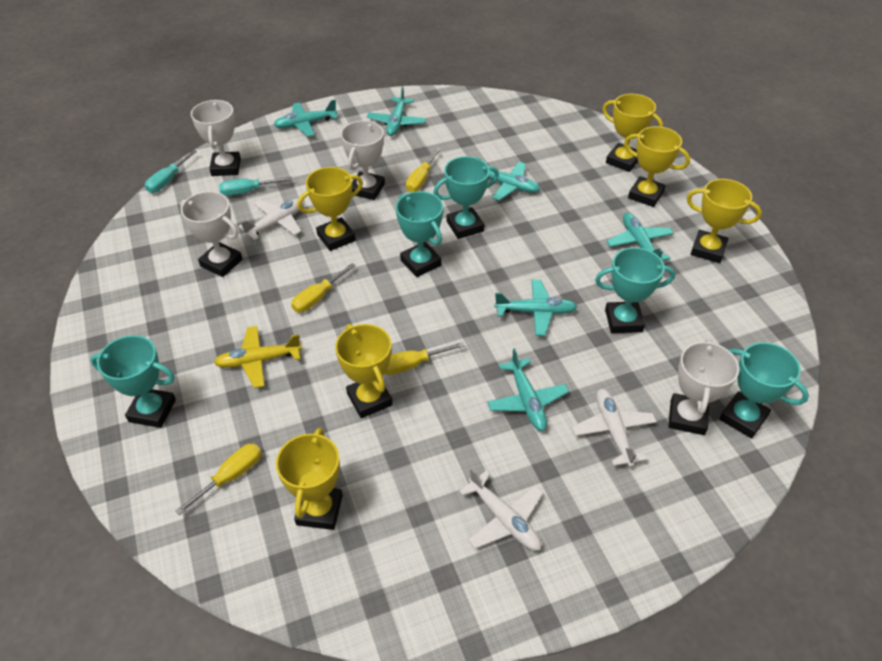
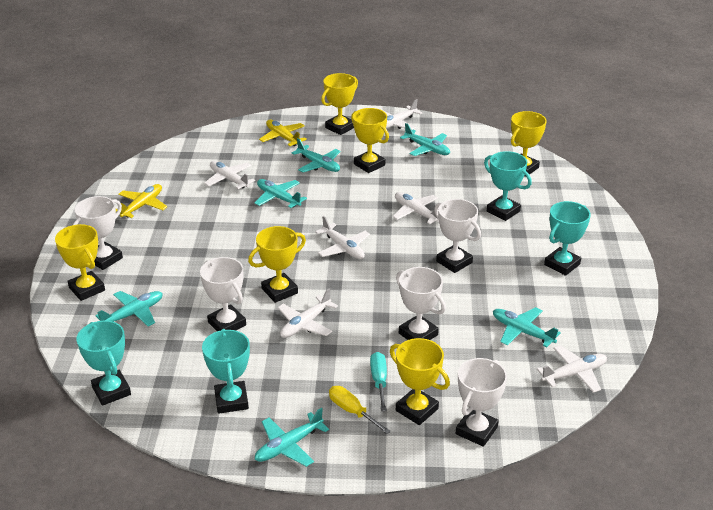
turquoise screwdriver: [145,150,197,193] [219,177,292,196] = 2 -> [370,352,387,411] = 1
turquoise trophy: [90,335,176,428] [396,191,443,277] [433,156,499,239] [595,247,675,333] [719,342,809,438] = 5 -> [76,321,131,406] [202,329,250,414] [484,151,532,221] [544,201,591,276] = 4
white plane: [238,198,305,240] [459,468,543,551] [572,389,657,467] = 3 -> [204,161,255,189] [278,288,338,338] [315,216,370,259] [380,99,422,130] [392,192,439,224] [537,345,607,393] = 6
white trophy: [180,191,243,277] [191,100,241,176] [341,121,385,200] [668,339,739,435] = 4 -> [73,196,123,270] [200,257,246,331] [396,267,446,340] [434,199,481,273] [456,358,507,447] = 5
yellow plane: [214,326,302,388] = 1 -> [116,184,167,218] [259,120,307,146] = 2
yellow screwdriver: [175,443,262,515] [291,263,356,312] [385,342,465,375] [406,148,441,193] = 4 -> [329,386,391,434] = 1

